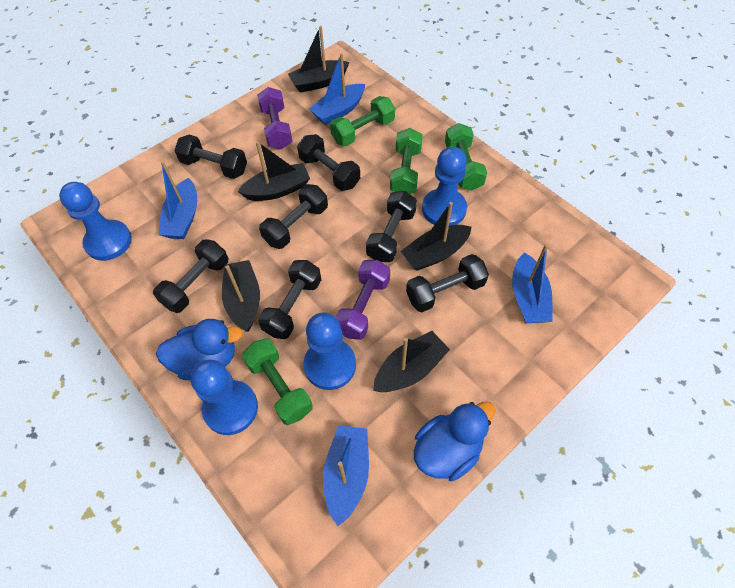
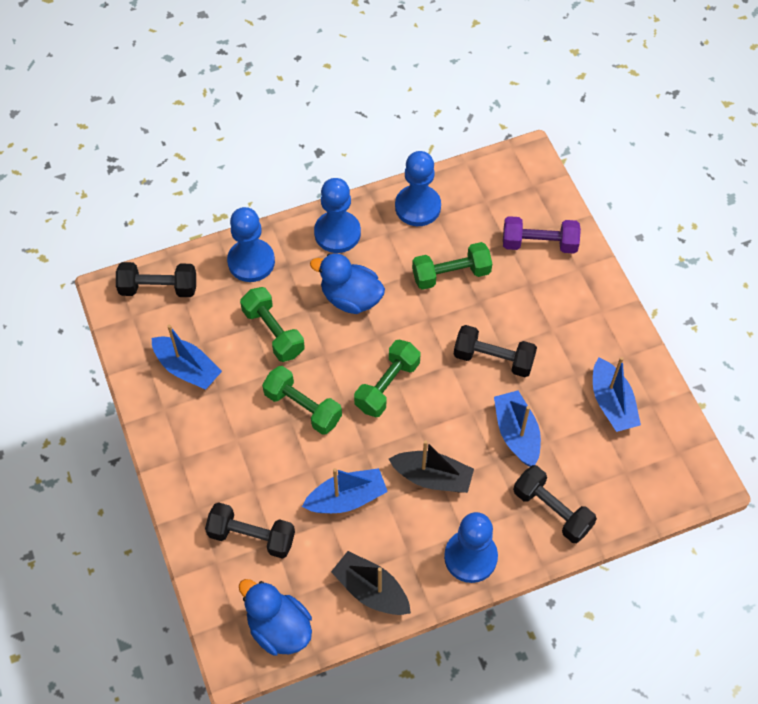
black boat: [222,260,260,332] [238,141,310,201] [288,26,349,92] [373,331,450,392] [401,202,471,271] = 5 -> [331,551,411,615] [389,440,474,493] = 2
black dumbbell: [153,239,228,313] [174,135,247,179] [258,260,321,339] [259,184,328,249] [297,134,360,191] [366,191,417,262] [406,254,489,312] = 7 -> [116,262,196,297] [205,502,295,559] [454,325,537,377] [513,465,597,543] = 4
purple dumbbell: [257,87,292,149] [335,260,390,340] = 2 -> [503,216,581,253] = 1

